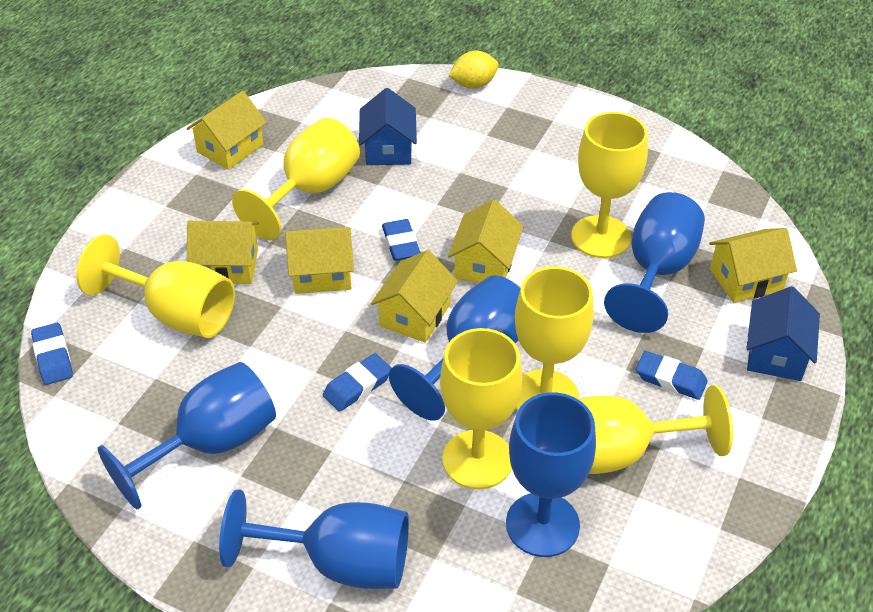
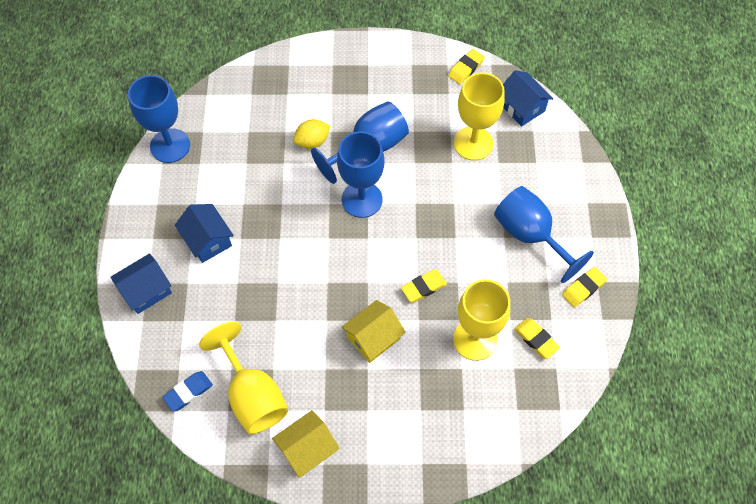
blue eraser: [31,323,73,385] [323,353,392,412] [382,219,421,261] [636,351,708,400] = 4 -> [162,371,213,412] = 1
blue goblet: [98,362,276,509] [219,489,409,589] [389,275,521,421] [506,392,596,557] [604,192,705,333] = 5 -> [128,75,190,163] [311,101,409,184] [337,131,384,218] [494,186,594,283] = 4
blue house: [359,88,417,165] [746,286,820,381] = 2 -> [111,253,172,314] [175,204,234,263] [503,70,553,127] = 3
yellow eraser: none = 0 -> [401,270,447,302] [448,49,485,84] [514,318,560,359] [562,267,607,307] = 4
yellow goblet: [76,234,235,338] [232,118,360,240] [440,328,522,489] [515,267,594,411] [571,112,648,258] [578,385,733,474] = 6 -> [199,321,288,434] [453,280,510,361] [454,73,505,161] = 3
yellow house: [186,91,267,170] [187,221,259,284] [285,227,354,294] [371,250,458,343] [448,199,524,283] [709,228,797,303] = 6 -> [272,410,340,478] [341,300,406,363] = 2

